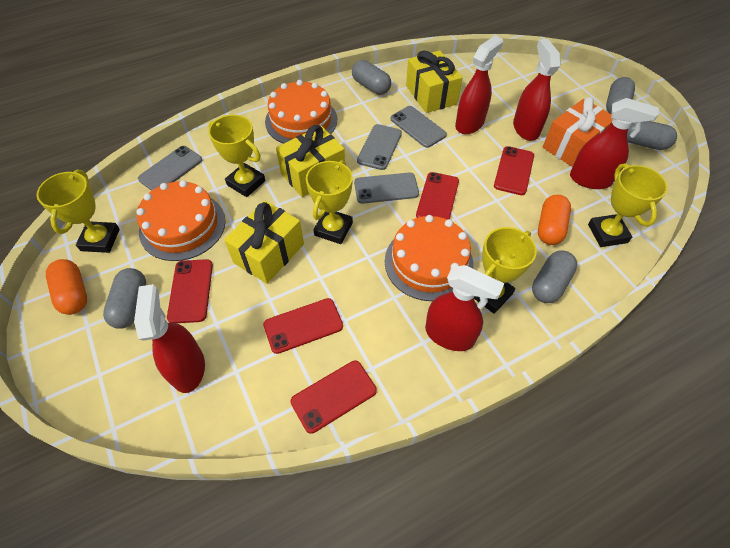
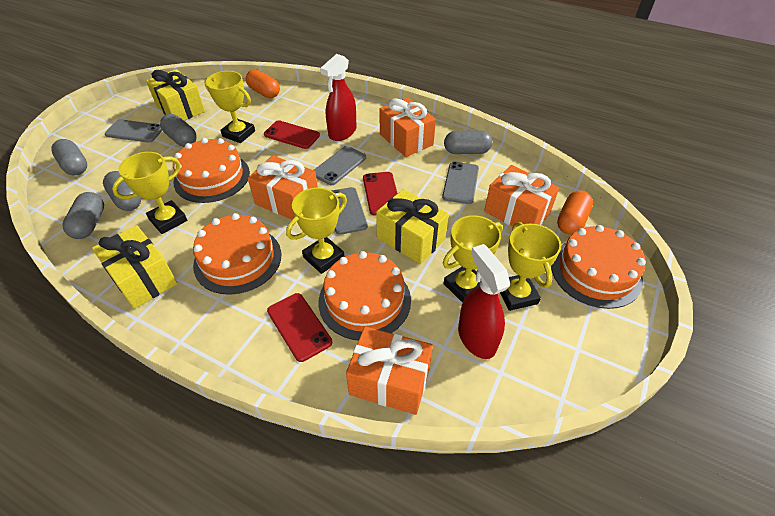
orange cake: [137,180,226,261] [265,80,337,144] [385,215,474,301] = 3 -> [173,138,250,203] [193,213,281,295] [319,251,411,341] [551,225,646,309] = 4
orange gift: [543,97,613,167] = 1 -> [248,155,318,219] [346,326,433,415] [379,97,436,157] [484,165,559,227] = 4
red phone: [167,259,213,323] [263,298,343,354] [290,361,377,434] [416,172,459,220] [494,146,534,195] = 5 -> [264,120,320,149] [267,293,332,362] [363,172,398,215] = 3
red spray bottle: [134,284,205,393] [425,265,504,351] [455,36,503,134] [513,39,561,141] [570,98,659,189] = 5 -> [320,54,356,141] [458,244,510,359] = 2

